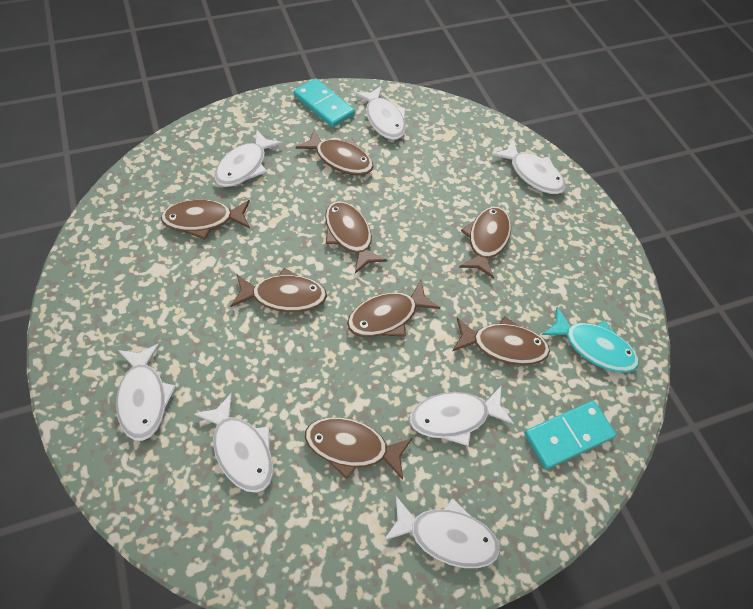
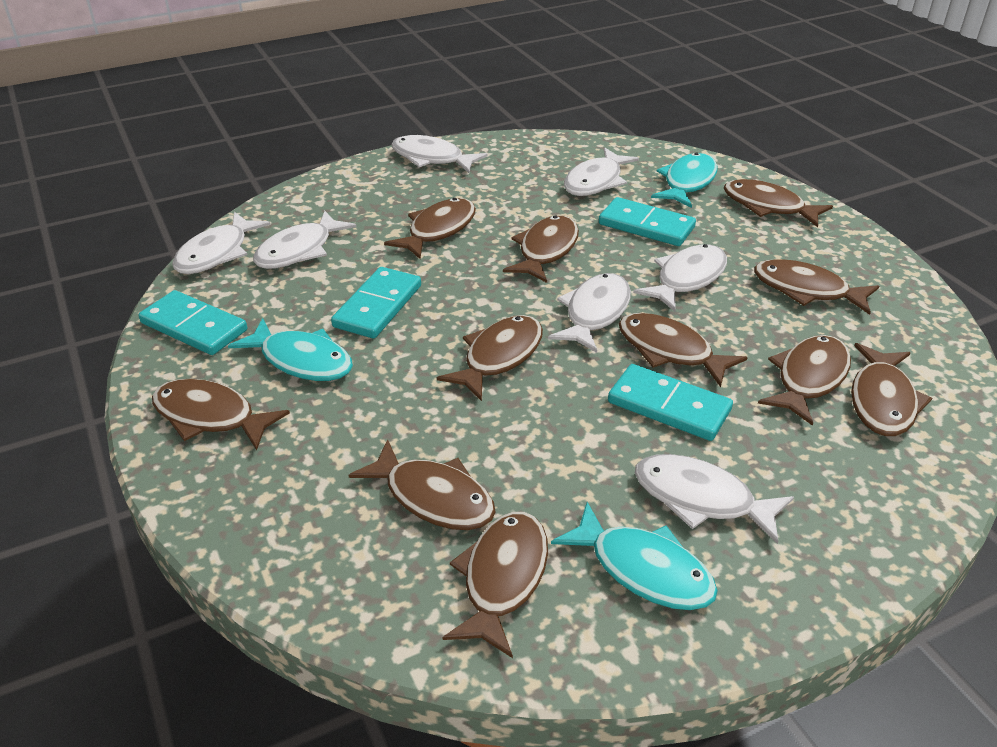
brown fish: [161,200,250,239] [230,268,327,312] [296,129,374,176] [305,417,412,480] [325,201,388,273] [347,281,440,337] [452,316,550,365] [459,207,511,279] = 8 -> [152,379,290,450] [348,439,496,530] [384,198,476,259] [437,315,543,401] [442,512,548,658] [503,215,579,283] [619,313,748,387] [724,179,833,227] [754,259,879,315] [758,335,851,426] [851,343,932,436] = 11
turquoise domino: [294,78,355,127] [525,401,616,469] = 2 -> [138,290,247,355] [331,267,421,338] [599,197,696,246] [608,364,733,441] = 4
turquoise fish: [542,307,639,373] = 1 -> [228,318,353,381] [551,502,718,610] [651,152,718,208] = 3

